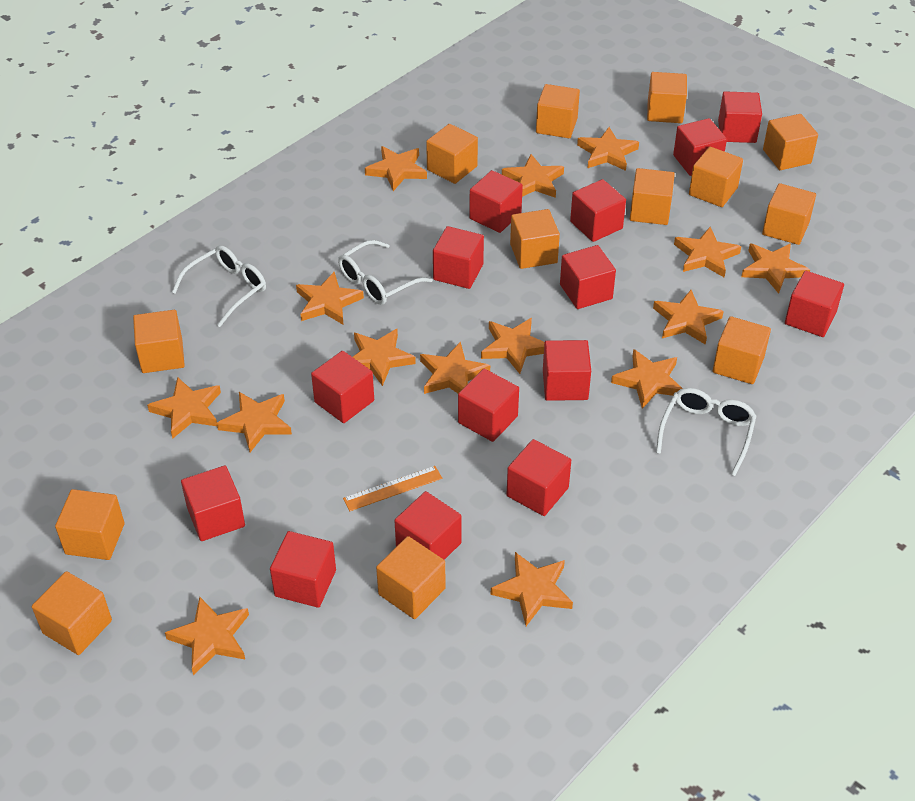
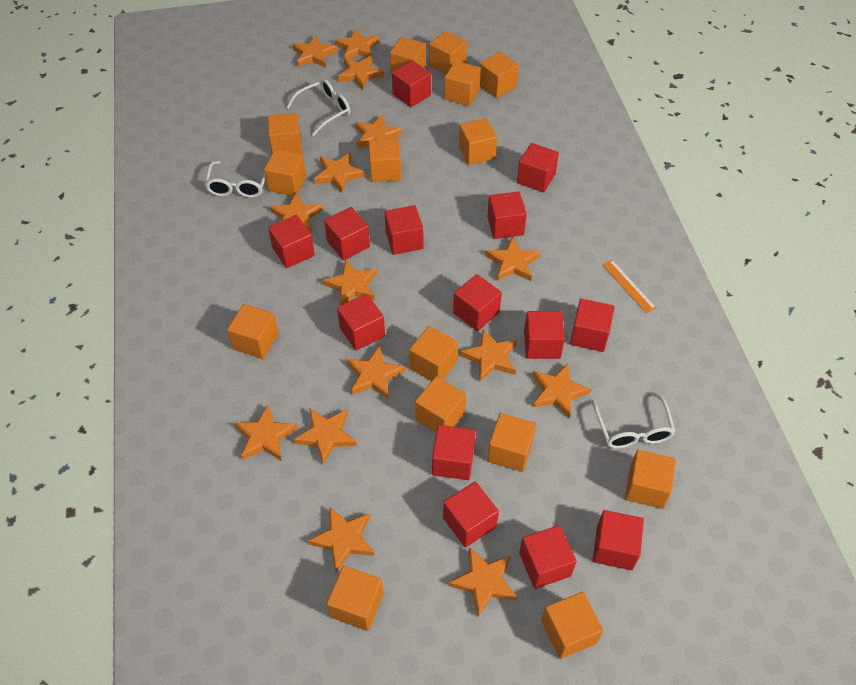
orange cube: [32,571,112,655] [55,489,125,560] [133,310,185,373] [376,536,446,619] [426,124,478,184] [510,209,560,269] [536,84,580,138] [630,168,675,225] [647,72,687,123] [689,147,743,207] [713,316,771,384] [762,183,816,245] [763,114,818,170] = 13 -> [227,304,279,359] [264,149,306,196] [268,113,302,154] [327,566,383,631] [368,138,401,182] [390,37,426,75] [409,326,458,381] [415,376,466,433] [429,31,467,74] [444,61,481,106] [459,118,497,165] [480,52,519,98] [487,413,536,472] [541,592,603,659] [625,450,676,509] = 15

